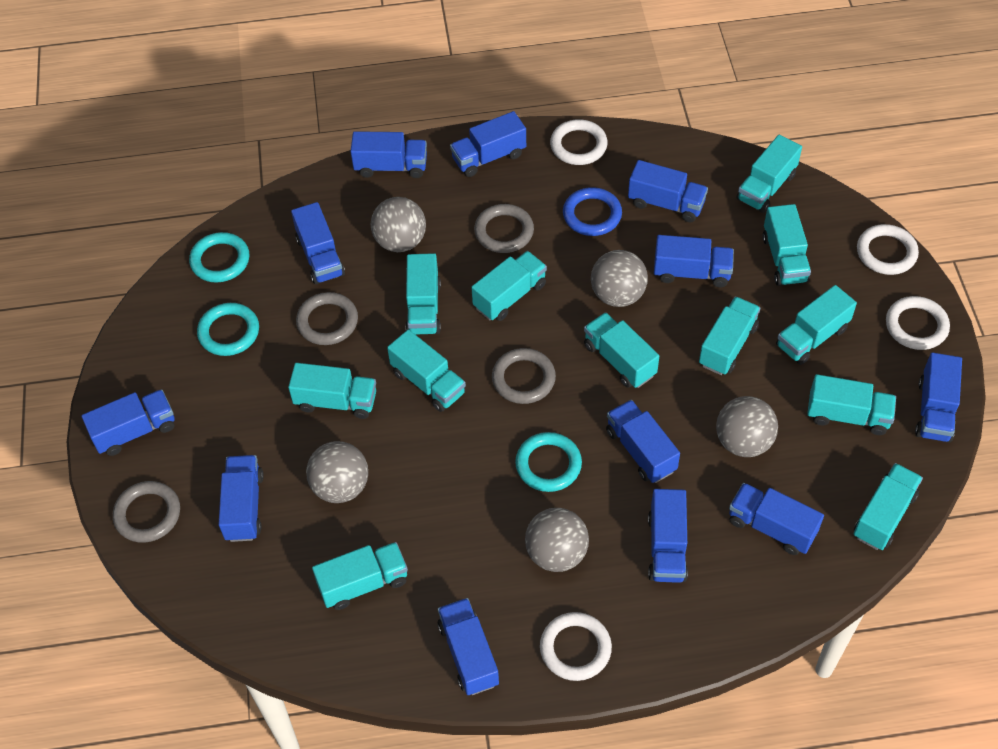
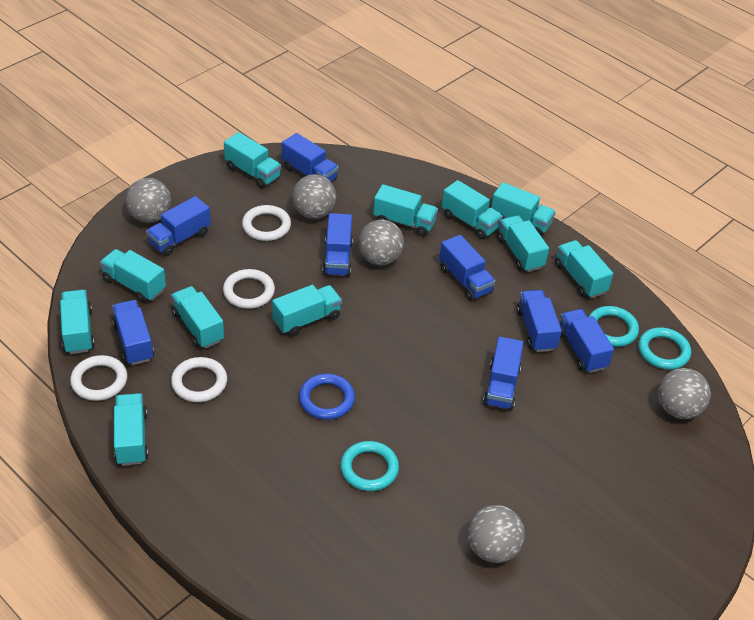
blue truck: [82,389,175,456] [218,455,264,542] [291,202,345,284] [350,131,427,178] [438,598,499,695] [450,111,526,177] [606,400,680,483] [628,160,708,222] [648,489,688,583] [654,235,734,287] [729,483,824,555] [915,352,962,442] = 12 -> [112,300,154,365] [146,196,211,256] [282,133,339,182] [323,213,353,277] [439,235,495,301] [483,336,524,410] [517,290,562,352] [560,309,614,373] = 8
grey ring: [113,481,180,543] [296,292,358,345] [474,204,534,253] [492,348,556,404] = 4 -> none = 0
turquoise truck: [288,363,376,419] [312,542,408,610] [387,330,466,412] [405,253,441,335] [471,251,547,321] [584,312,659,388] [699,296,760,375] [736,135,802,213] [762,204,811,286] [776,285,857,365] [807,374,896,435] [854,463,923,550] = 12 -> [60,290,95,354] [100,249,166,302] [114,393,149,466] [171,286,224,349] [224,132,281,188] [272,285,342,336] [373,184,438,236] [442,180,503,239] [491,182,555,236] [497,215,549,272] [555,240,613,298] = 11

